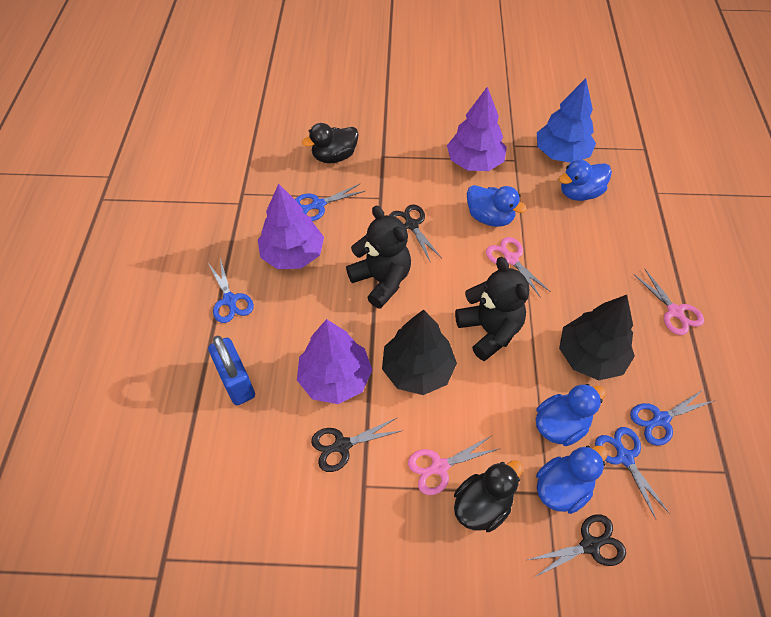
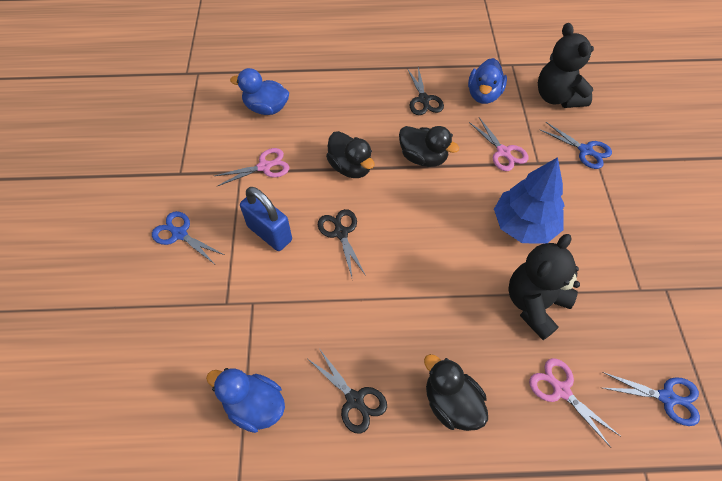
black duck: [302,123,359,163] [454,460,523,532] = 2 -> [326,131,374,178] [399,126,459,167] [424,354,488,431] = 3
black tree: [382,310,457,395] [559,295,635,380] = 2 -> none = 0
blue duck: [467,185,527,227] [536,384,606,446] [536,446,608,514] [559,160,612,201] = 4 -> [206,368,285,433] [230,68,289,115] [468,58,507,104] = 3
blue scissors: [208,258,254,323] [295,184,365,221] [595,427,670,519] [630,389,714,446] = 4 -> [152,211,224,264] [539,122,612,169] [602,372,700,426] = 3
purple tree: [258,184,324,269] [297,319,372,404] [447,87,507,171] = 3 -> none = 0

